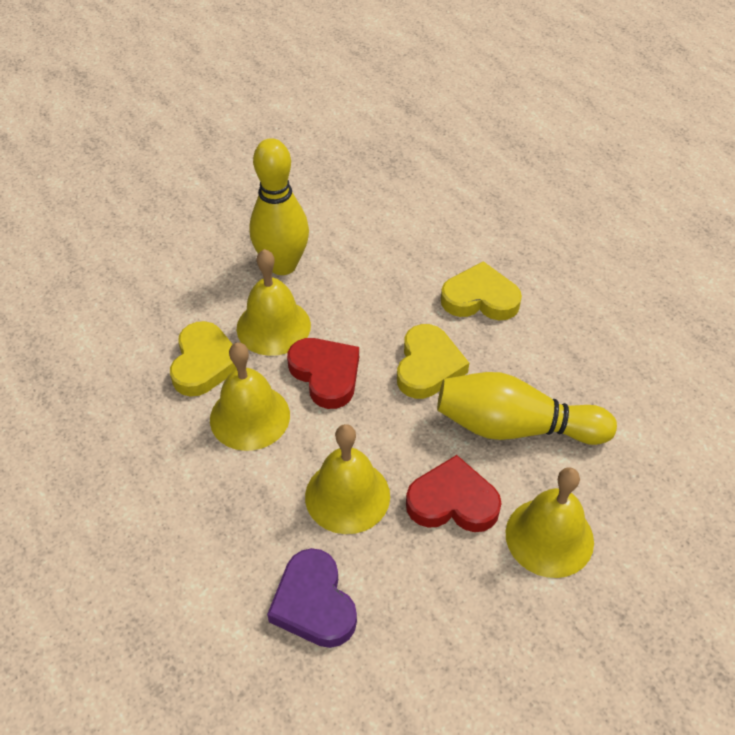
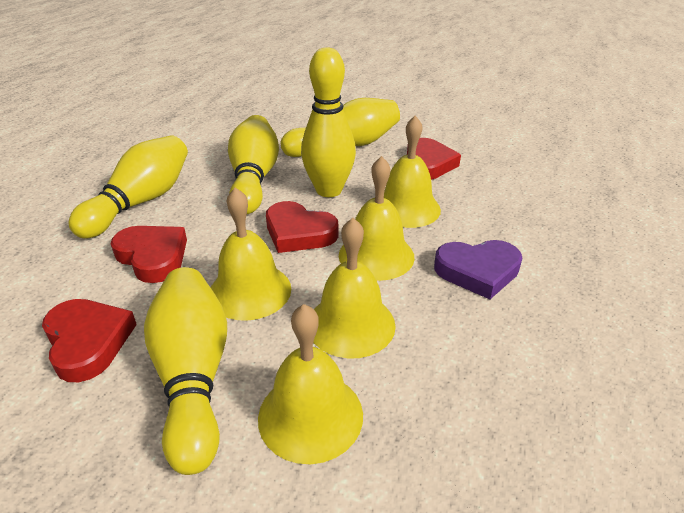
red heart: [287,338,359,409] [406,455,502,532] = 2 -> [42,299,137,382] [111,226,187,283] [266,201,339,253] [407,138,461,180] = 4
yellow bell: [210,342,290,451] [237,249,311,356] [305,424,390,534] [506,467,594,578] = 4 -> [211,187,291,321] [258,304,363,464] [313,218,396,359] [339,156,415,281] [384,115,441,228] = 5
yellow bowling pin: [249,138,309,275] [437,372,617,445] = 2 -> [68,135,188,239] [144,267,227,475] [228,115,279,214] [281,98,400,157] [301,47,356,197] = 5
yellow heart: [170,321,237,397] [397,324,469,399] [441,261,522,320] = 3 -> none = 0

